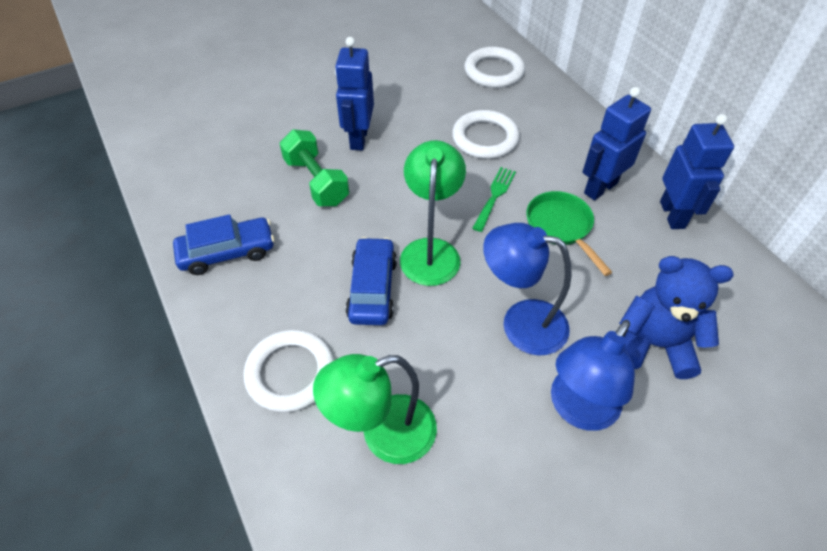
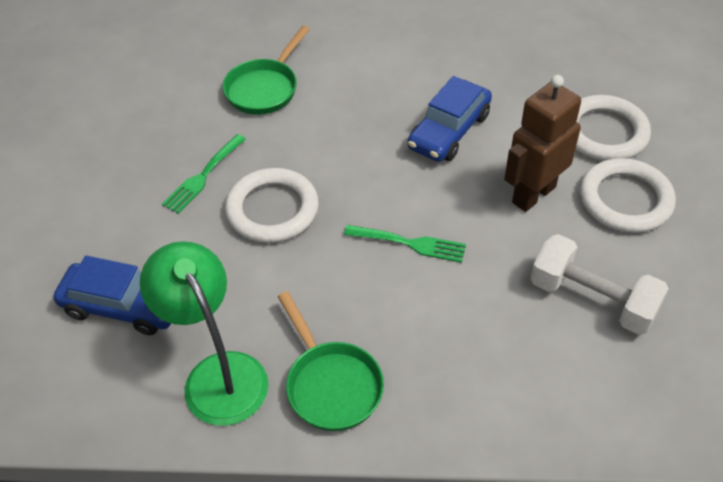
blue lamp: [483,223,572,356] [551,320,635,431] = 2 -> none = 0
blue robot: [335,37,374,150] [582,87,651,200] [660,114,734,229] = 3 -> none = 0
blue teddy bear: [619,256,734,379] = 1 -> none = 0
brown robot: none = 0 -> [504,75,581,212] = 1
green dumbbell: [279,129,349,206] = 1 -> none = 0
green fork: [472,167,516,232] = 1 -> [162,134,246,214] [344,225,466,263] = 2
green lamp: [313,354,437,464] [400,140,466,286] = 2 -> [140,241,268,426] = 1
green pan: [526,191,612,276] = 1 -> [223,26,310,115] [278,291,384,431] = 2
white dumbbell: none = 0 -> [530,234,669,335] = 1

